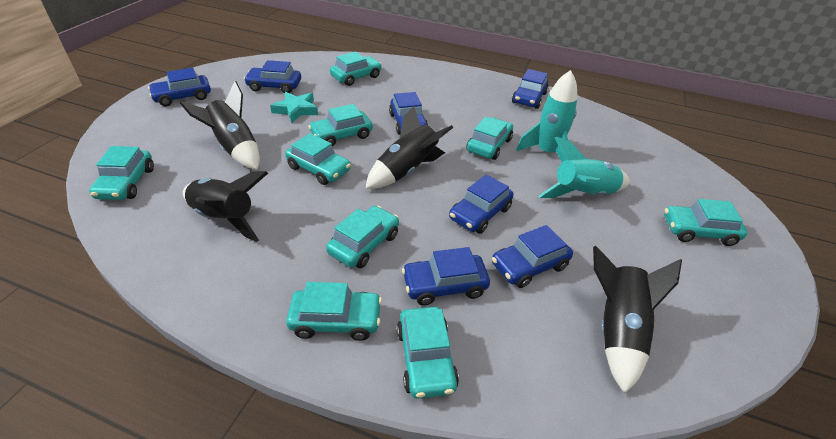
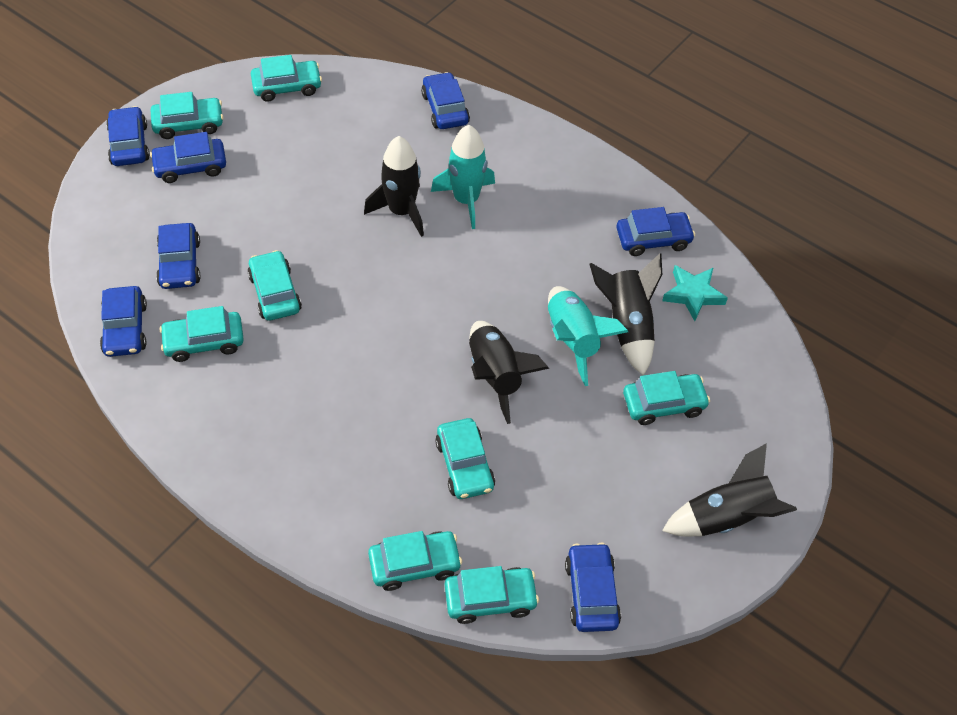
turquoise car: [89,146,154,200] [285,133,351,185] [286,282,382,341] [308,104,373,146] [326,206,399,268] [330,51,382,86] [397,307,459,399] [466,117,513,160] [664,199,748,246] = 9 -> [151,92,223,139] [159,306,244,362] [248,250,302,321] [251,55,322,102] [368,531,462,591] [435,418,495,499] [445,566,539,624] [623,371,710,425] = 8

